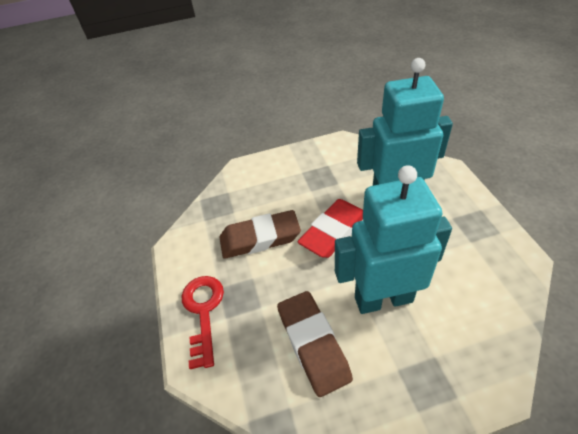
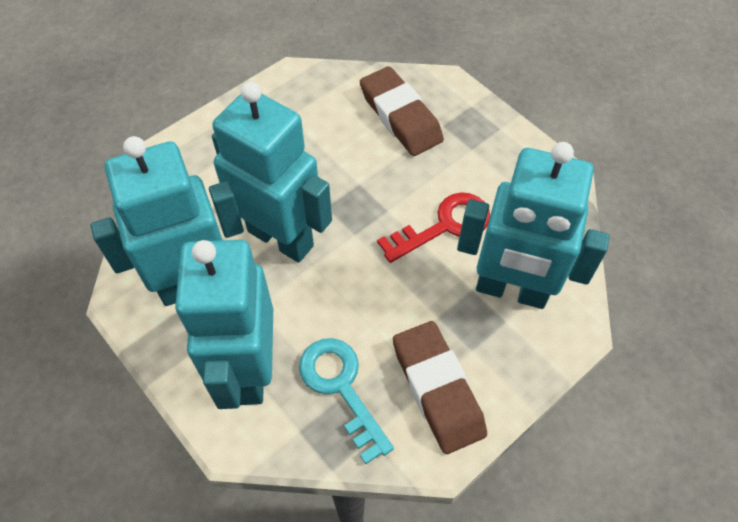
red eraser: [297,199,363,258] = 1 -> none = 0
turquoise key: none = 0 -> [299,338,394,464] = 1
turquoise robot: [335,165,452,314] [357,58,453,186] = 2 -> [91,136,244,306] [175,240,273,409] [212,82,332,263] [457,142,610,309] = 4

